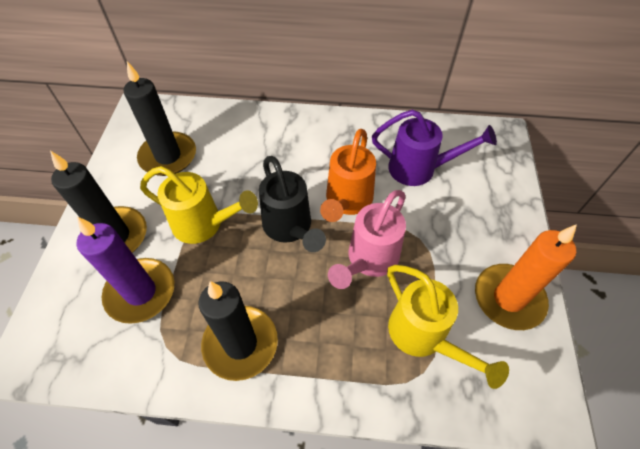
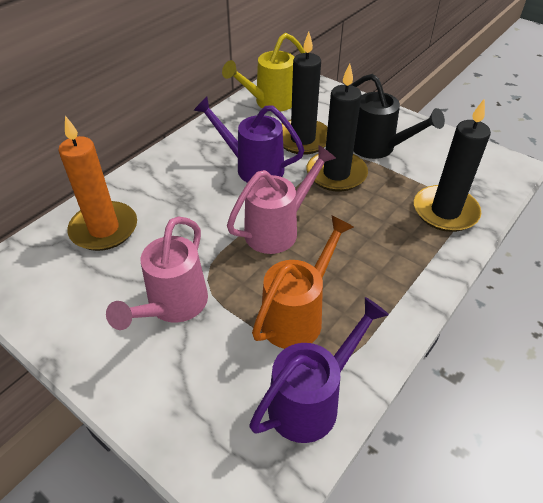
pink watering can: [328,190,406,289] = 1 -> [106,216,208,330] [227,145,336,254] = 2
purple candle: [77,217,174,324] = 1 -> none = 0
purple watering can: [372,110,497,186] = 1 -> [193,96,304,183] [249,297,389,443] = 2
yellow watering can: [140,166,258,244] [387,265,509,389] = 2 -> [222,33,306,111] = 1

